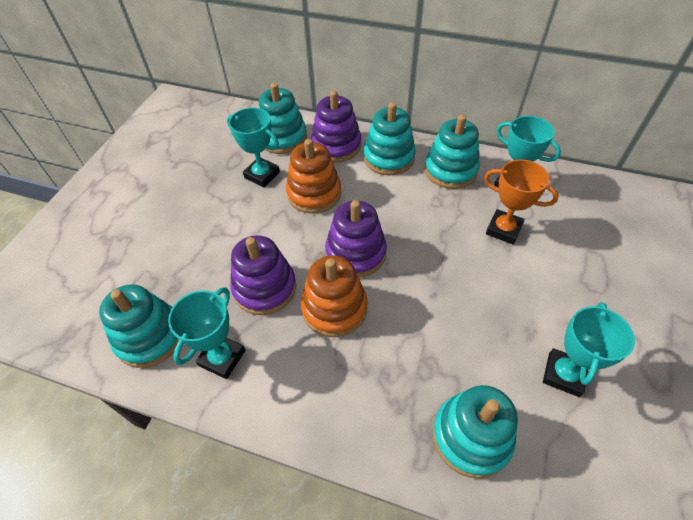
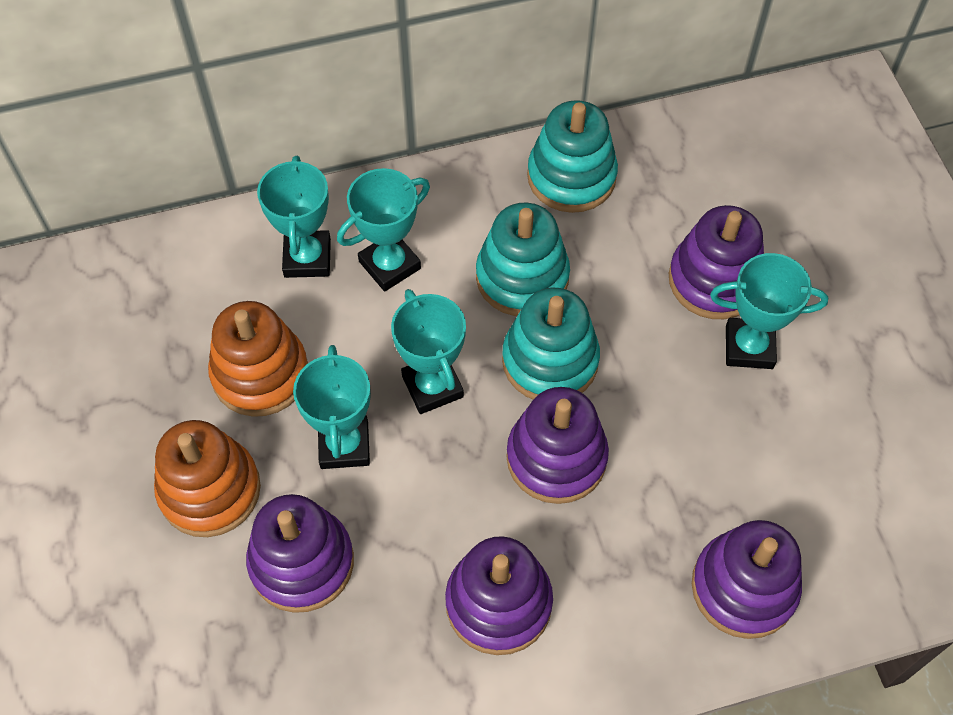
orange trophy: [484,159,559,244] = 1 -> none = 0
purple stacking toy: [230,235,296,315] [311,91,361,163] [325,200,387,278] = 3 -> [246,494,354,613] [445,536,553,655] [506,387,609,504] [669,205,764,319] [692,520,802,639] = 5
turquoise stacking toy: [99,284,179,368] [259,83,307,154] [363,103,416,175] [425,115,480,189] [432,385,518,478] = 5 -> [476,203,570,316] [502,288,600,399] [527,100,618,213] = 3
turquoise trophy: [168,287,245,379] [227,108,280,187] [494,116,561,188] [543,302,635,397] = 4 -> [257,156,331,278] [293,345,371,469] [337,168,430,292] [391,289,466,414] [710,253,828,369] = 5

